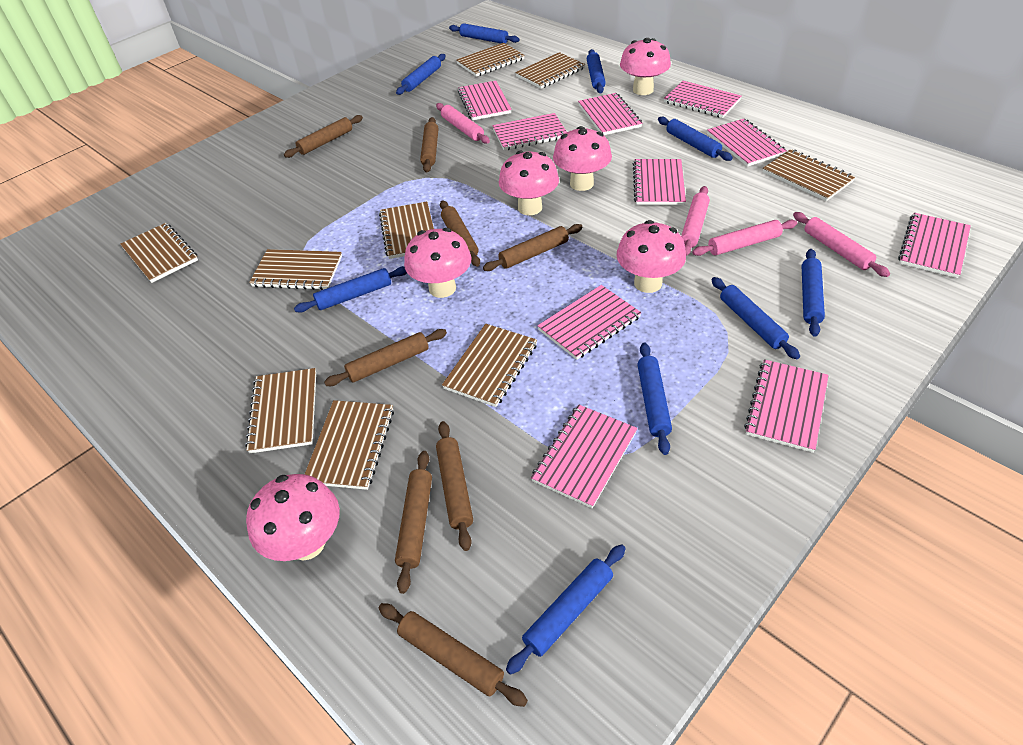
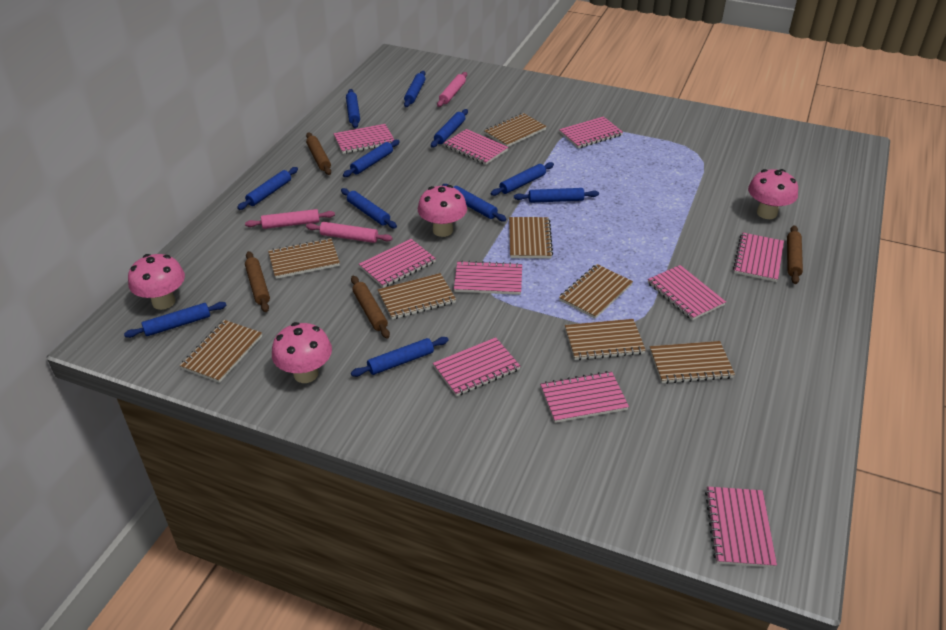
blue rolling pin: [294,266,407,313] [396,54,446,95] [449,23,520,43] [506,544,626,675] [587,49,606,93] [637,343,672,455] [658,117,733,161] [711,277,800,359] [802,249,825,337] = 9 -> [124,302,227,338] [237,167,298,210] [341,188,397,229] [343,140,400,177] [346,89,360,128] [351,337,449,377] [404,71,425,107] [431,109,468,148] [442,184,507,222] [491,162,554,196] [514,188,599,203] = 11
brown notebook: [120,223,198,283] [245,368,316,453] [249,249,342,290] [305,400,394,490] [379,202,434,259] [442,324,537,407] [456,43,525,77] [515,52,585,89] [763,149,855,201] = 9 -> [180,320,262,383] [268,238,340,279] [378,273,456,320] [484,113,547,147] [509,217,553,258] [559,264,633,319] [565,319,646,360] [650,341,735,384] = 8
brown rolling pin: [284,115,363,158] [324,329,447,386] [378,603,528,707] [395,451,432,594] [420,117,439,173] [436,421,473,551] [440,200,480,267] [483,224,583,271] = 8 -> [245,251,270,312] [306,132,331,175] [351,276,390,338] [787,225,803,284] = 4
pink mushroom: [246,474,340,561] [404,228,471,298] [499,151,559,215] [553,126,612,191] [616,220,686,293] [620,38,671,95] = 6 -> [128,254,185,310] [272,322,332,383] [418,185,467,237] [748,169,798,219] = 4
pink rolling pin: [436,103,490,144] [681,186,710,256] [692,220,797,256] [793,212,890,277] = 4 -> [245,209,335,229] [306,222,392,243] [437,72,467,107] = 3

